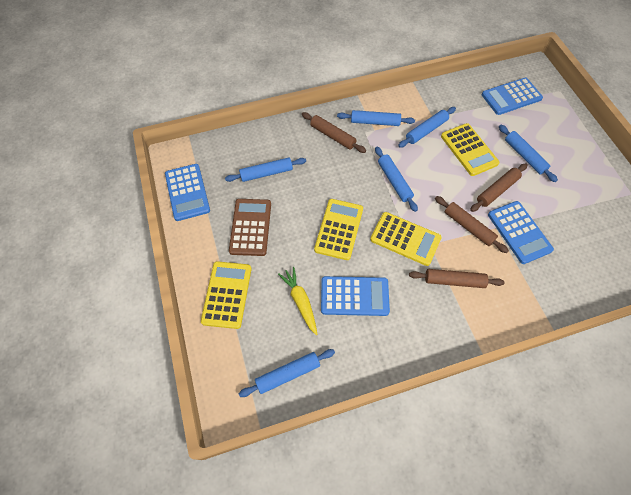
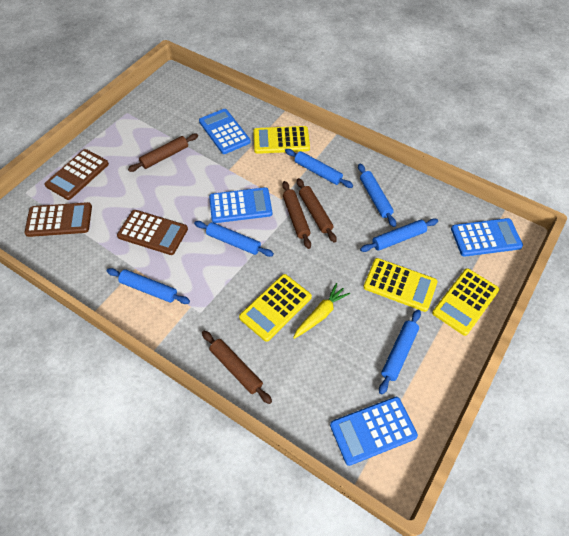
brown calculator: [229,199,271,256] = 1 -> [24,202,92,237] [45,149,109,200] [117,210,188,255] = 3

